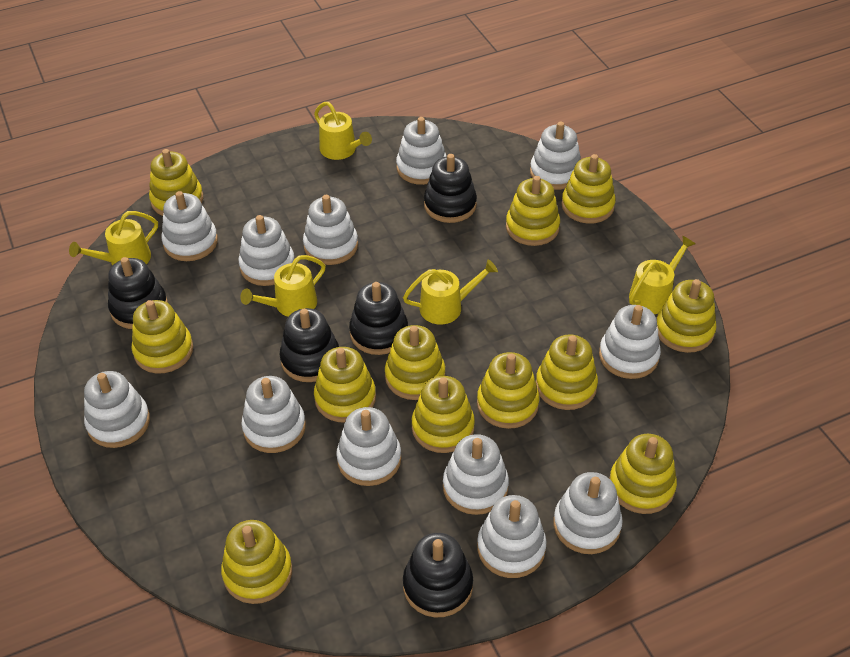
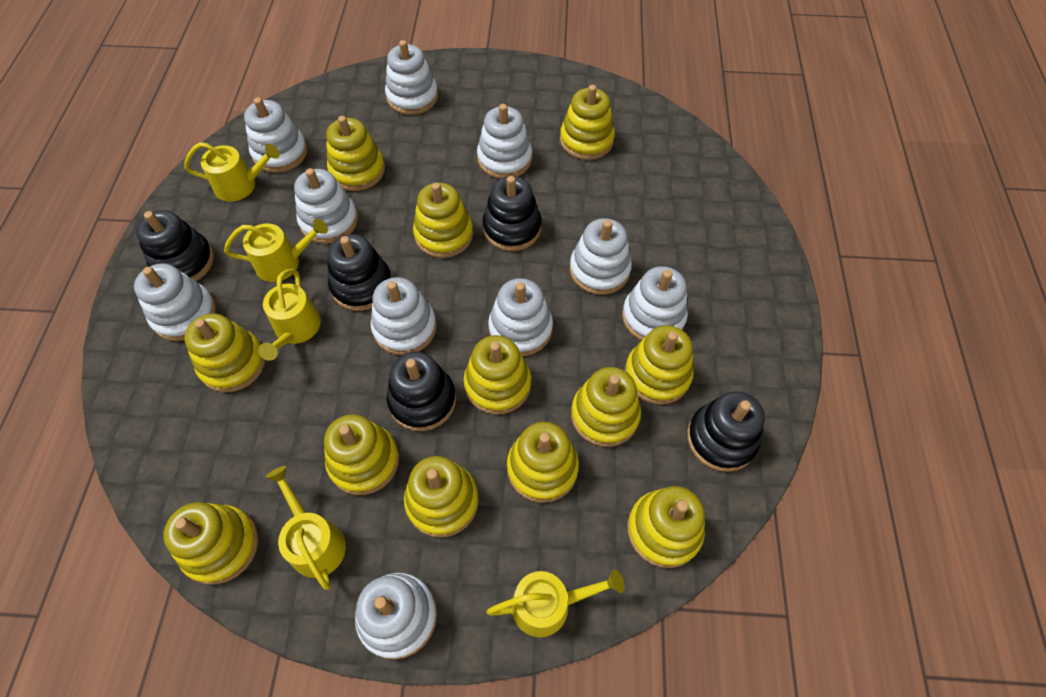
white stacking toy: [84,371,150,448] [161,191,218,261] [238,215,295,286] [241,376,306,453] [303,195,358,265] [336,407,401,486] [396,117,447,185] [443,434,509,515] [477,495,547,578] [530,122,581,190] [553,472,623,554] [599,305,661,379] = 12 -> [134,263,216,341] [244,97,307,173] [294,168,358,244] [355,573,437,660] [371,277,437,355] [385,40,438,115] [477,104,532,179] [488,278,553,356] [570,218,632,295] [622,266,688,341] = 10

